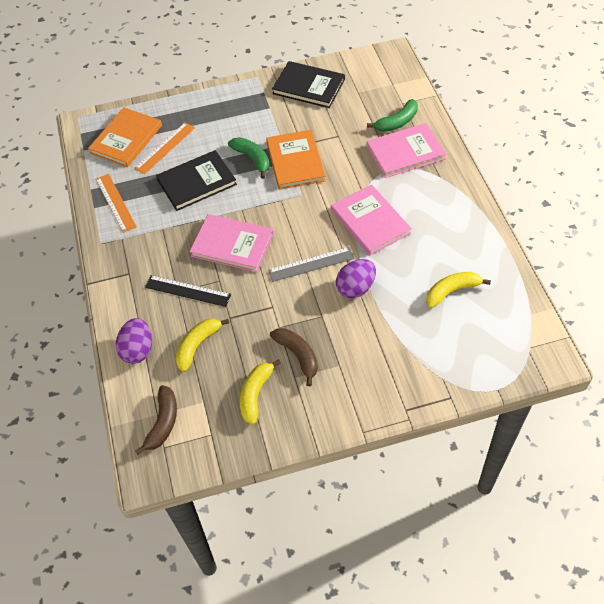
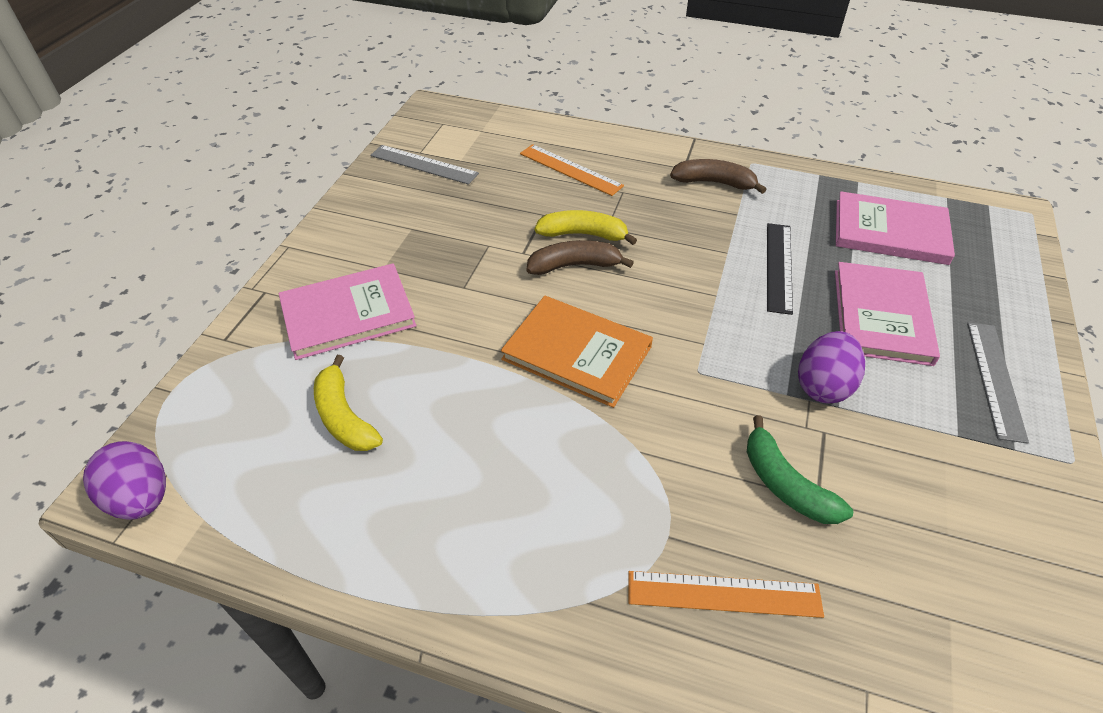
black book: [156,150,237,211] [272,61,345,108] = 2 -> none = 0
green banana: [228,137,270,179] [367,99,418,132] = 2 -> [747,415,853,524] = 1
grey ruler: [268,247,354,282] = 1 -> [370,145,479,185] [967,322,1029,444] = 2
orange book: [88,107,162,167] [266,130,326,190] = 2 -> [501,296,653,408] = 1
yellow banana: [175,318,229,372] [240,359,281,425] [426,272,491,308] = 3 -> [314,355,383,451] [534,210,637,245] = 2

